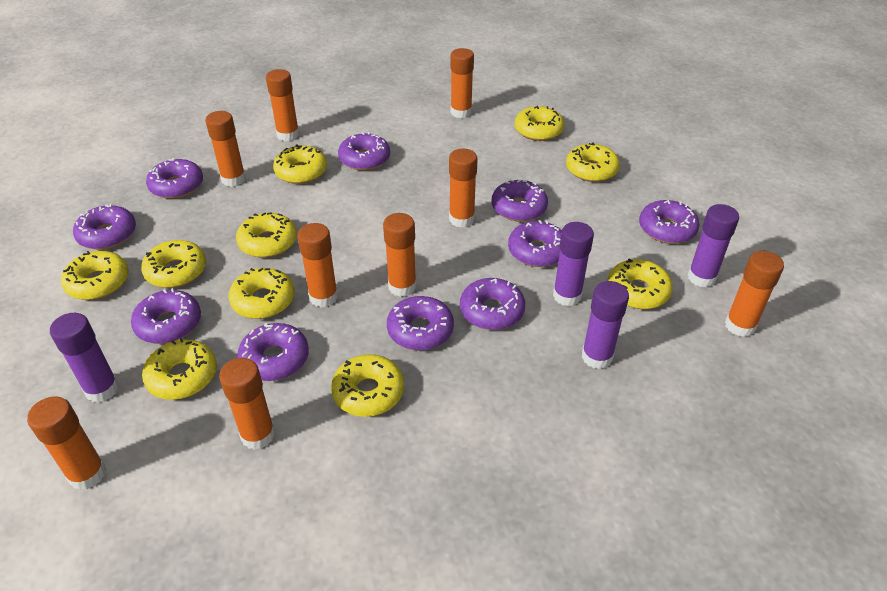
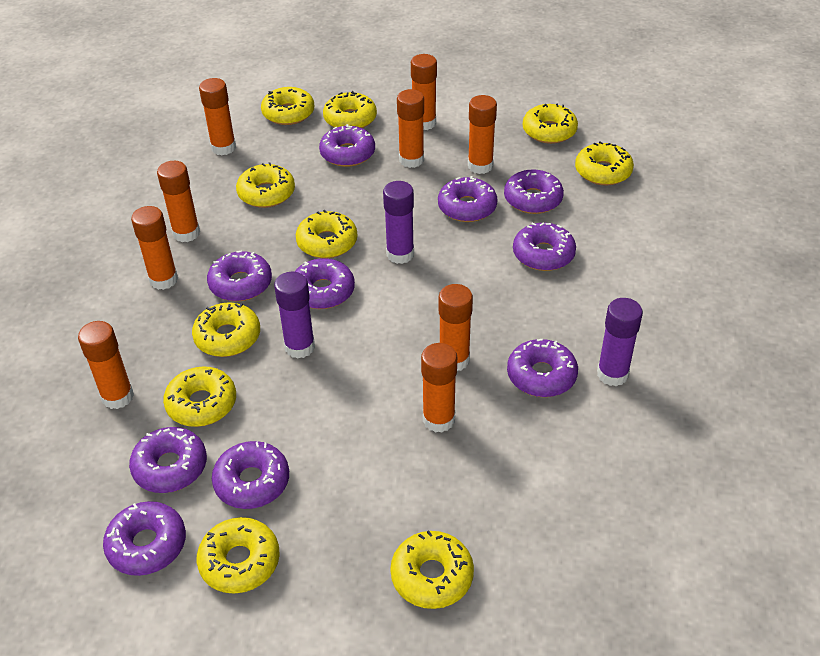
purple glue stick: [50,313,119,403] [553,222,594,306] [582,281,629,369] [688,204,739,288] = 4 -> [274,272,315,359] [383,181,414,264] [597,298,643,386] = 3

